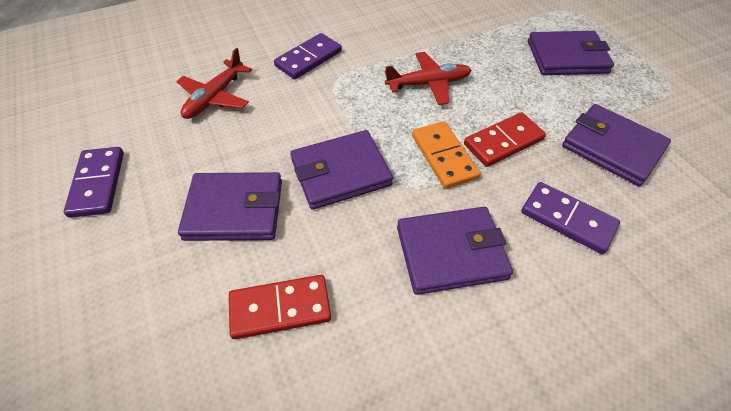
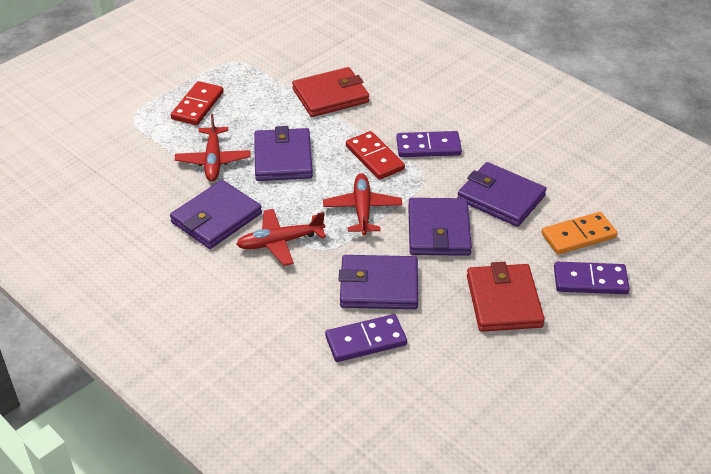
red plane: [176,48,252,119] [385,52,472,105] = 2 -> [175,114,251,181] [236,209,326,266] [323,173,402,235] = 3
red wallet: none = 0 -> [292,67,369,117] [467,262,545,332] = 2

